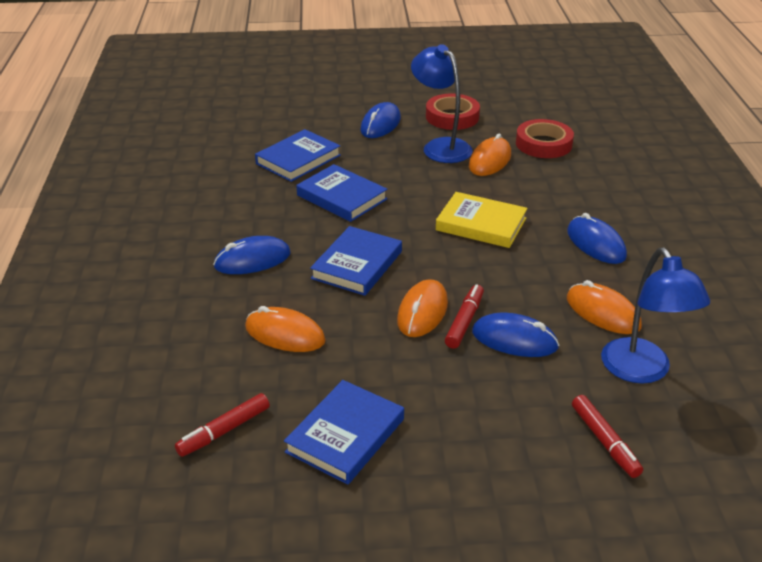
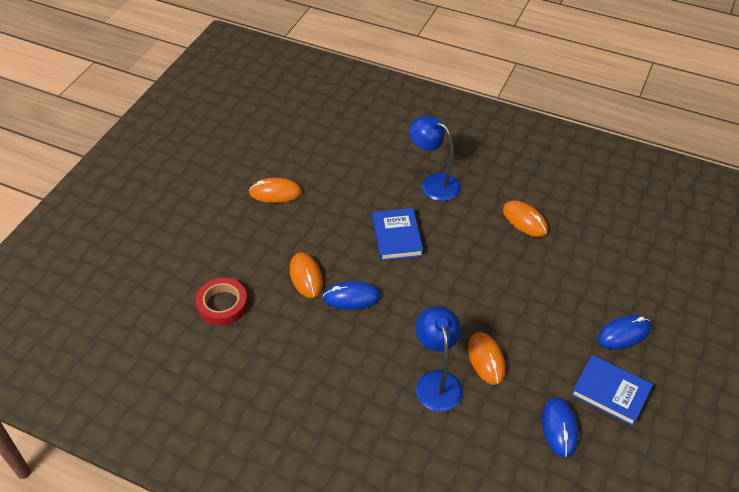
blue book: [255,129,341,182] [284,380,404,485] [297,164,388,222] [310,226,402,296] = 4 -> [372,208,423,261] [571,355,653,426] = 2
blue mouse: [213,236,291,274] [360,102,401,138] [472,312,559,357] [567,213,627,264] = 4 -> [322,281,381,310] [542,397,579,458] [597,315,651,349] = 3
red marker: [175,393,270,457] [445,284,484,348] [572,395,643,478] = 3 -> none = 0
red tape: [426,94,480,130] [516,119,574,158] = 2 -> [196,278,248,326] = 1
yellow book: [436,192,528,248] = 1 -> none = 0

